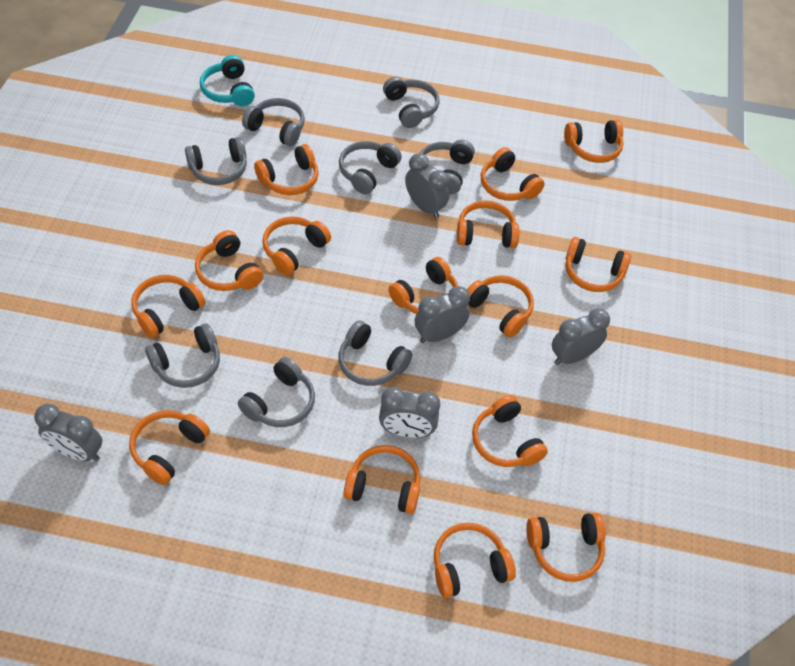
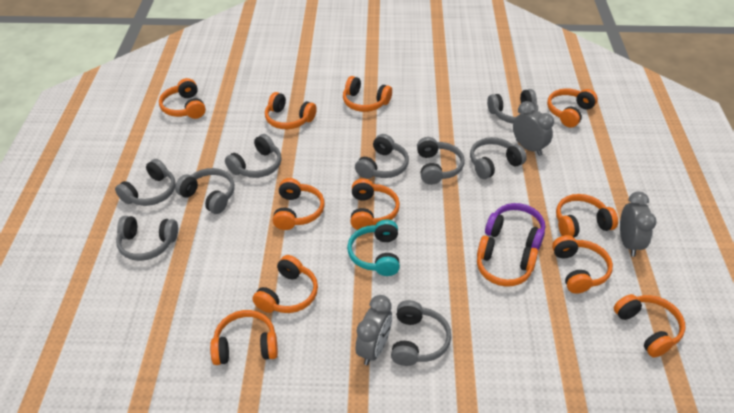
grey clock: [34,404,102,461] [379,387,440,438] [405,153,449,218] [415,286,470,343] [552,308,610,365] = 5 -> [356,295,392,365] [513,101,554,156] [620,192,657,257] = 3
grey headphones: [145,323,220,388] [185,137,247,185] [238,357,315,427] [242,98,305,146] [338,320,413,386] [339,141,402,194] [383,77,439,128] [420,140,475,194] = 8 -> [115,159,176,206] [116,216,178,261] [175,168,235,214] [225,134,282,178] [355,134,409,179] [391,300,451,366] [417,137,464,185] [470,137,527,179] [487,89,538,124] = 9
orange headphones: [129,410,210,485] [131,275,205,338] [195,230,263,291] [254,144,319,195] [262,216,331,275] [344,445,420,514] [389,257,458,314] [434,522,516,598] [457,200,519,248] [467,275,534,338] [472,395,548,467] [481,147,545,201] [526,513,606,582] [564,120,624,163] [566,237,631,292] = 15 -> [159,78,206,119] [210,310,278,365] [252,255,318,313] [265,92,317,129] [273,178,325,230] [343,76,392,112] [350,179,400,230] [477,236,538,287] [547,88,598,128] [552,235,613,294] [556,194,618,237] [614,294,686,358] = 12
purple headphones: none = 0 -> [485,203,545,250] = 1

